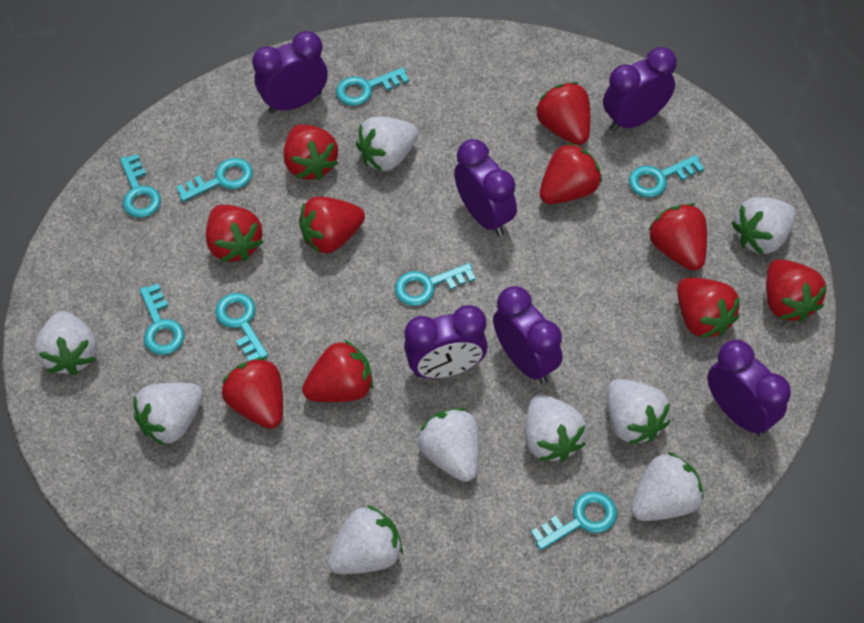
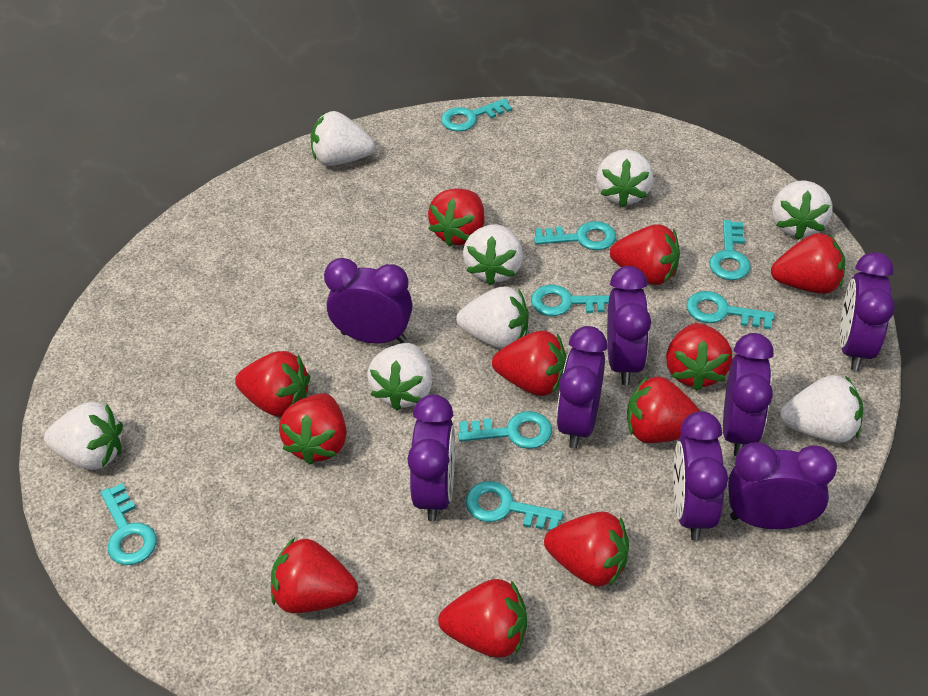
purple clock: [252,31,328,114] [404,305,488,379] [454,139,517,236] [493,286,563,384] [603,47,677,132] [707,340,791,436] = 6 -> [324,258,413,344] [407,394,455,522] [556,326,607,448] [607,266,651,385] [673,411,728,541] [723,333,774,456] [728,442,837,529] [840,252,895,371] = 8
red strawberry: [206,205,263,262] [222,357,283,429] [283,124,338,181] [299,196,365,254] [302,340,373,402] [535,82,590,145] [540,142,602,204] [648,203,707,271] [677,278,740,338] [766,259,827,322] = 10 -> [235,351,310,417] [271,537,358,613] [279,393,346,465] [428,189,485,247] [438,579,527,658] [492,331,567,396] [544,512,629,587] [610,224,680,285] [627,376,700,443] [666,323,732,391] [771,233,845,294] = 11
white strawberry: [34,311,98,375] [133,383,203,446] [327,505,403,574] [356,116,418,171] [417,408,479,482] [525,394,587,462] [607,379,670,445] [631,452,704,521] [731,197,796,255] = 9 -> [44,402,123,470] [311,111,375,166] [367,343,433,410] [456,287,529,349] [463,224,523,285] [596,149,654,207] [772,180,833,240] [780,375,863,443] = 8

